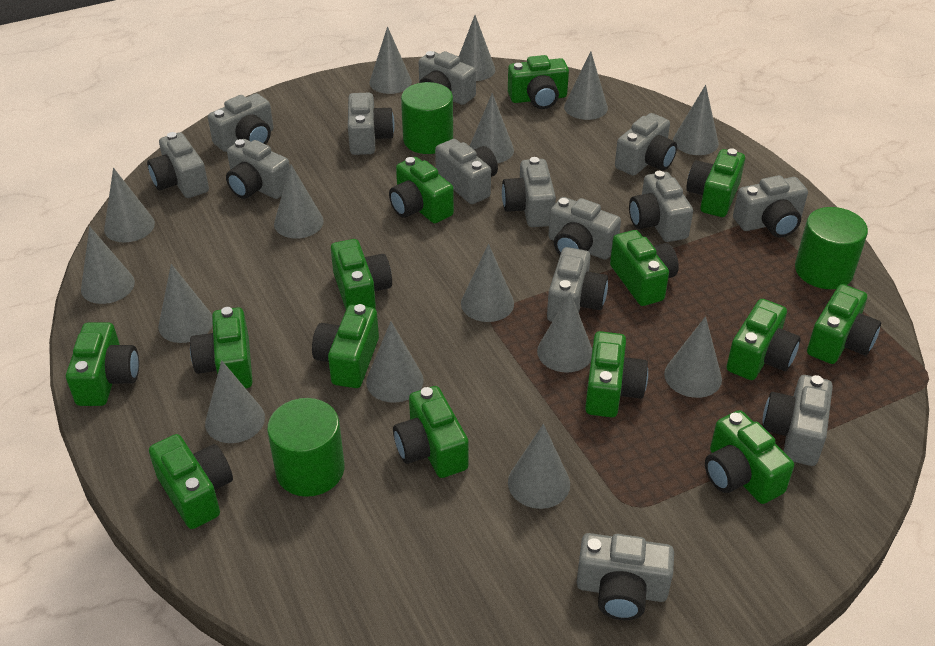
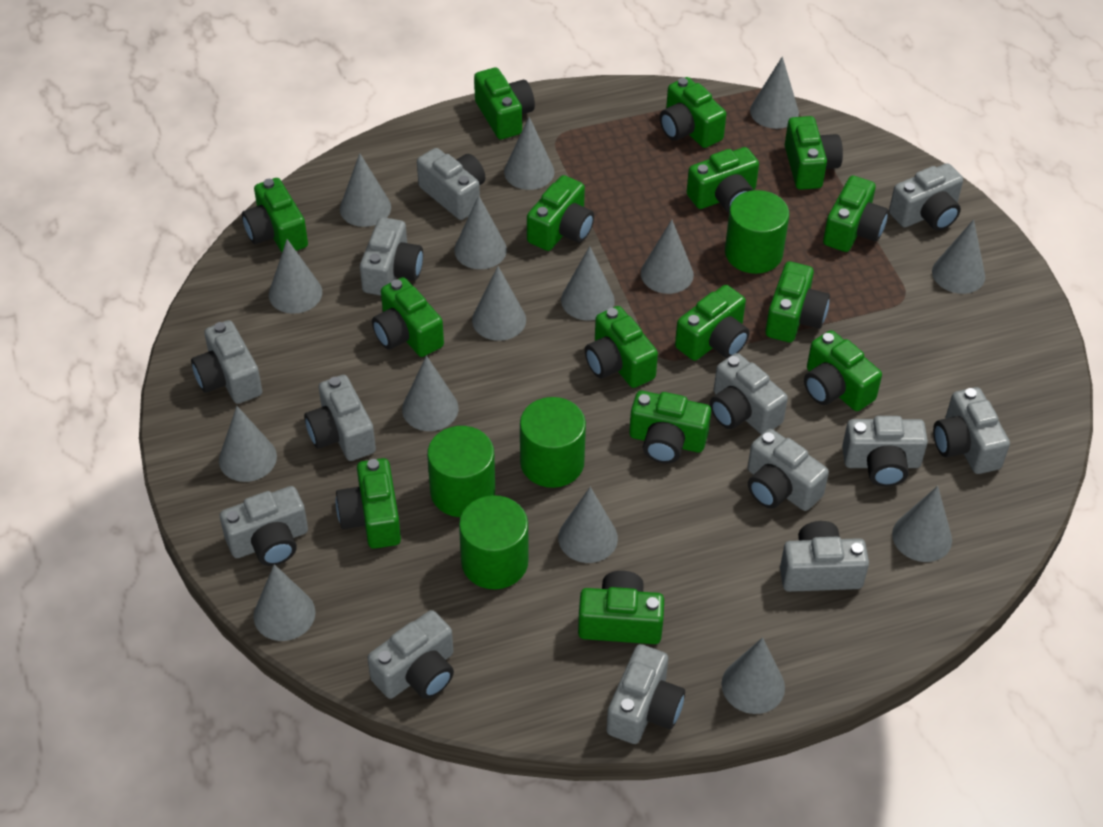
green camera: [66,322,139,406] [149,434,233,529] [190,307,253,388] [312,304,379,388] [331,239,392,309] [389,157,454,223] [393,386,469,478] [508,55,569,109] [585,331,648,418] [610,230,679,306] [686,148,745,217] [705,410,794,504] [727,299,800,380] [807,284,881,364] = 14 -> [242,178,308,252] [336,458,401,549] [372,277,444,357] [474,67,535,139] [527,175,594,251] [578,571,664,644] [585,306,658,388] [629,391,711,464] [660,77,726,148] [675,285,749,361] [687,147,759,212] [765,261,830,342] [785,116,843,190] [804,330,882,411] [823,175,889,252] = 15
green cylinder: [267,398,345,497] [401,82,453,154] [795,207,868,289] = 3 -> [427,426,495,517] [459,495,528,589] [520,397,586,488] [725,190,789,274] = 4
grey camera: [147,132,209,198] [208,93,273,152] [226,139,290,199] [348,93,395,155] [419,51,476,105] [435,139,498,204] [502,157,556,227] [547,247,608,322] [548,197,621,260] [576,533,674,620] [615,113,677,176] [629,171,693,242] [733,175,808,238] [762,375,833,466] = 14 -> [191,320,262,404] [220,486,308,566] [304,375,376,461] [360,217,423,296] [367,610,454,699] [417,148,485,220] [606,644,685,744] [710,353,788,434] [748,429,829,511] [780,521,869,592] [842,416,928,487] [889,163,963,231] [933,387,1010,474] = 13

